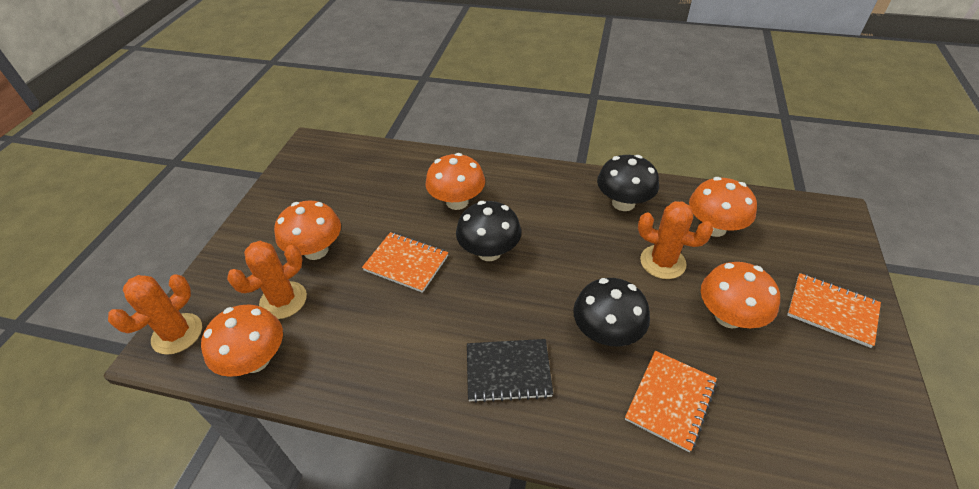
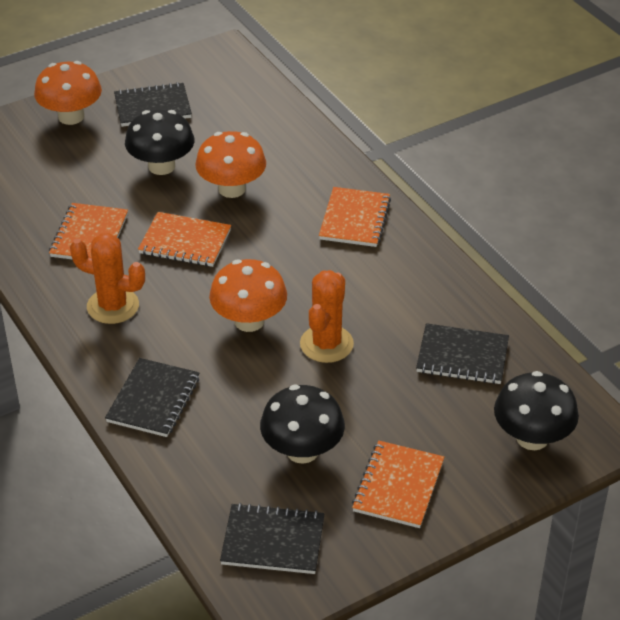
black notebook: [467,339,553,403] = 1 -> [105,358,199,437] [114,82,192,127] [220,503,325,574] [416,323,509,384] = 4
orange cactus: [108,274,202,355] [227,241,307,319] [638,201,713,279] = 3 -> [70,233,145,324] [300,270,354,363] = 2
orange mushroom: [201,304,283,377] [274,201,341,260] [426,153,485,210] [689,177,757,237] [701,262,780,329] = 5 -> [34,61,102,125] [195,131,266,198] [209,259,287,332] = 3
orange notebook: [362,232,448,293] [625,351,717,452] [787,273,881,348] = 3 -> [49,203,128,260] [138,212,231,267] [319,187,391,247] [352,441,444,528] = 4

